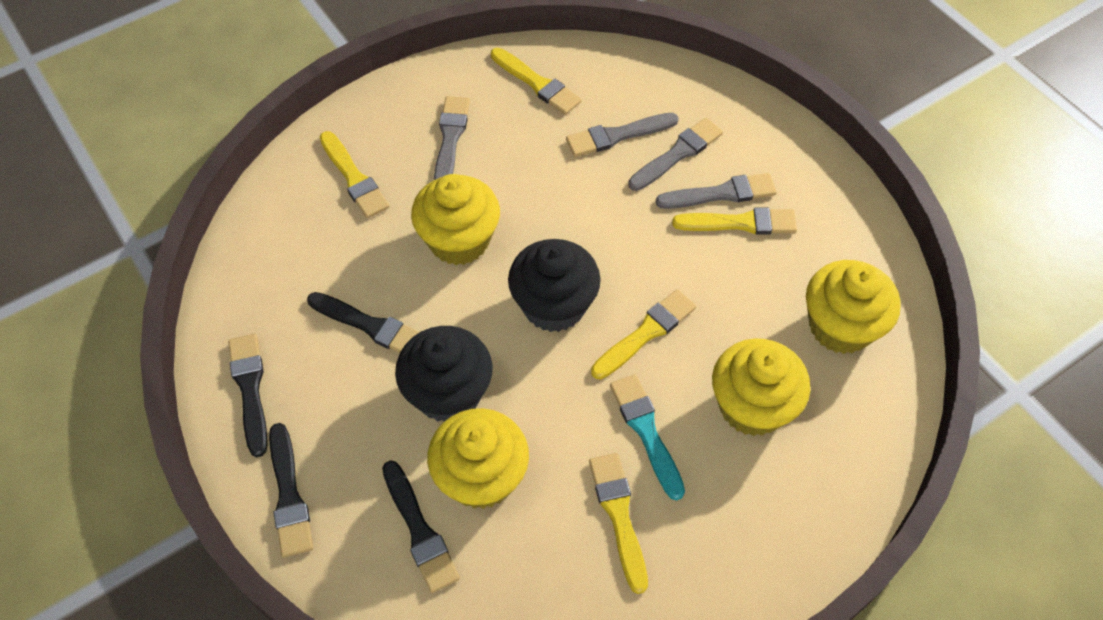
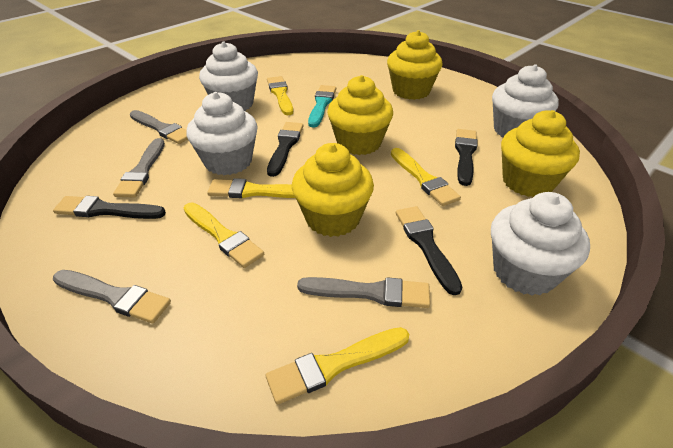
black cupcake: [395,326,493,422] [508,239,601,332] = 2 -> none = 0
white cupcake: none = 0 -> [187,92,258,175] [199,41,258,111] [491,192,590,296] [492,64,559,137] = 4

